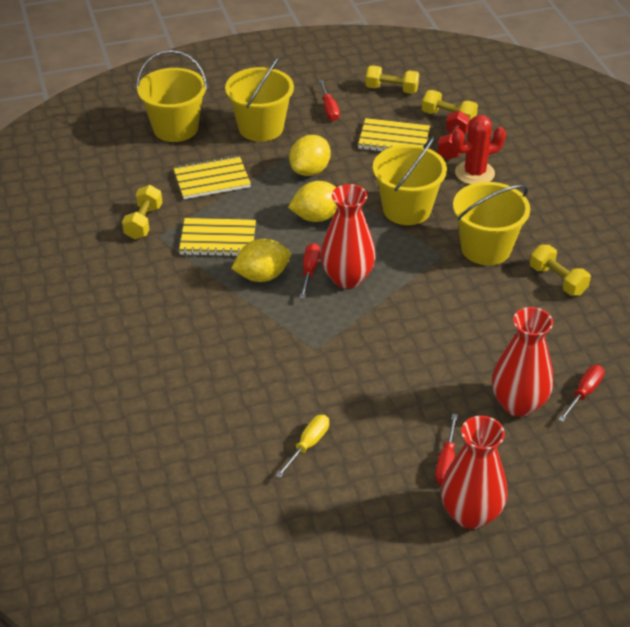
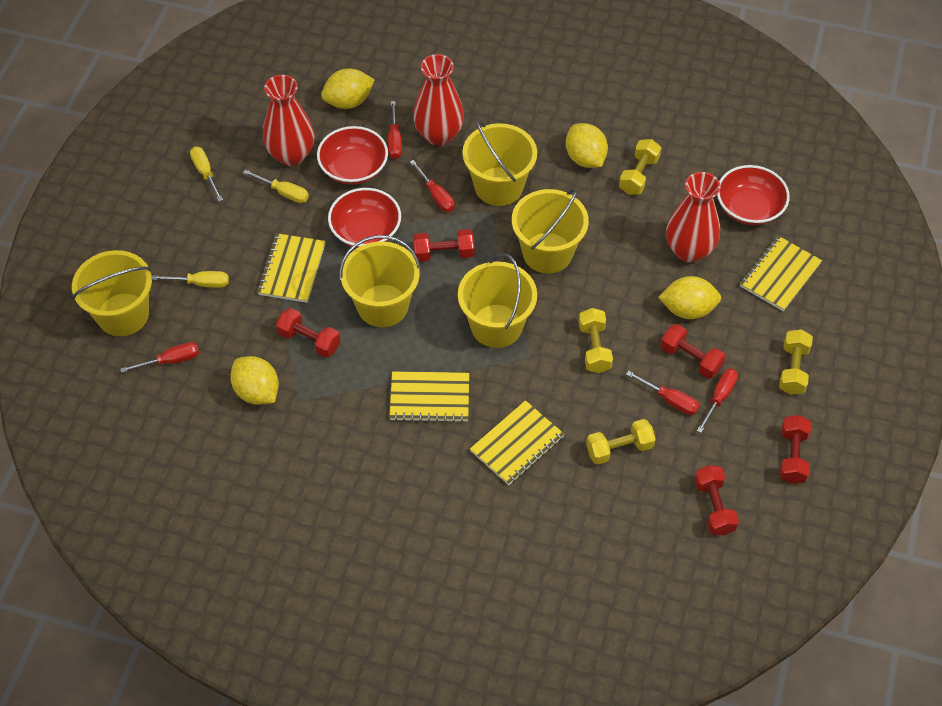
red bowl: none = 0 -> [317,126,388,185] [328,188,401,248] [717,165,790,225] = 3
red cactus: [452,115,506,185] = 1 -> none = 0
red dumbbell: [437,111,470,160] = 1 -> [276,308,340,358] [413,229,475,262] [660,324,726,379] [694,465,739,535] [780,415,811,484] = 5
red screwdriver: [300,243,320,299] [319,80,340,121] [435,414,458,485] [558,365,604,422] = 4 -> [120,342,199,373] [388,101,402,159] [410,160,455,212] [626,371,700,415] [697,369,738,433] = 5
yellow bucket: [136,50,207,142] [225,56,294,142] [373,136,447,225] [453,182,530,265] = 4 -> [72,250,152,336] [339,235,421,327] [458,253,537,348] [462,120,537,206] [512,189,589,274] = 5
yellow lemon: [231,239,291,282] [288,181,337,222] [289,135,331,176] = 3 -> [230,356,279,405] [321,68,375,109] [566,123,608,168] [658,276,721,319] = 4
yellow notebook: [173,155,251,199] [179,218,256,256] [358,118,430,151] = 3 -> [257,233,326,303] [389,371,469,423] [470,400,564,485] [740,236,822,311] = 4
yellow screwdriver: [275,415,329,478] = 1 -> [152,271,229,288] [190,147,223,202] [243,169,309,203] = 3

